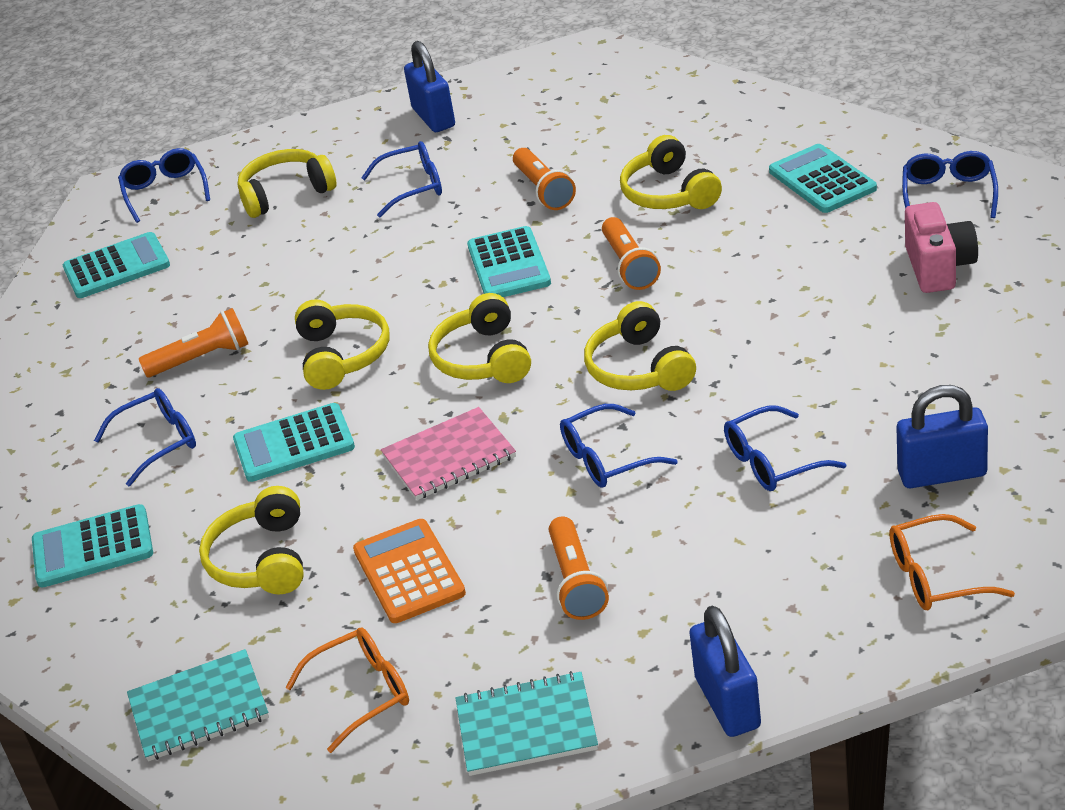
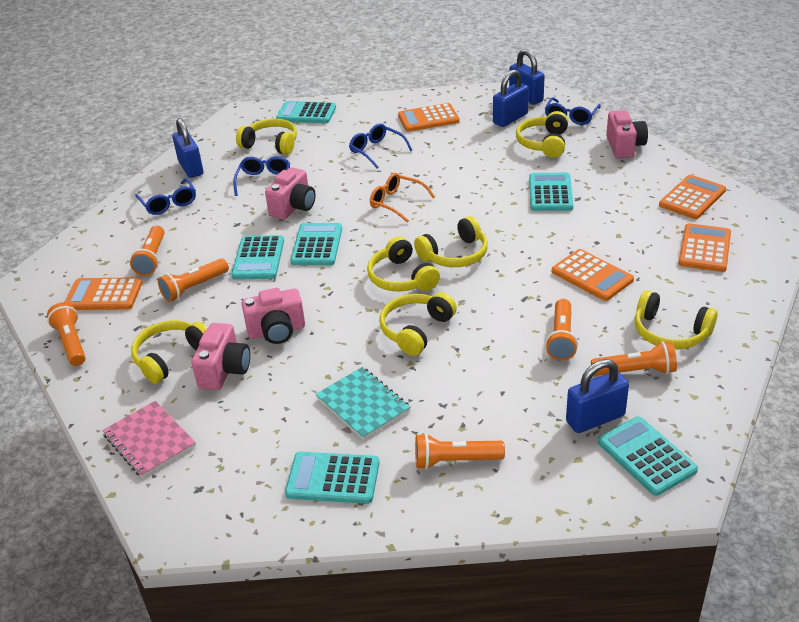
blue glasses: [94,388,196,486] [118,148,210,223] [361,141,442,217] [560,404,678,488] [724,406,846,491] [902,151,998,218] = 6 -> [135,178,196,215] [233,156,290,196] [349,123,412,169] [545,97,601,125] = 4
blue padlock: [404,41,455,132] [689,606,761,737] [897,385,988,488] = 3 -> [172,118,203,178] [493,70,529,127] [509,49,545,105] [566,359,629,433] = 4
orange calculator: [353,519,466,623] = 1 -> [65,277,143,310] [398,103,460,132] [552,249,634,301] [659,175,726,219] [678,223,731,272] = 5
orange flashlight: [139,308,248,377] [513,148,576,210] [549,516,609,620] [602,217,661,290] = 4 -> [47,302,86,366] [130,226,165,276] [158,258,229,302] [415,433,505,470] [545,299,578,360] [591,341,677,376] = 6
orange glasses: [285,627,409,753] [889,514,1015,610] = 2 -> [370,173,435,223] = 1
pink camera: [905,202,978,293] = 1 -> [191,323,250,390] [241,288,305,344] [265,167,316,219] [606,110,648,158] = 4
turquoise calculator: [32,504,153,588] [63,232,170,298] [233,403,355,482] [467,226,551,297] [769,144,877,213] = 5 -> [231,235,284,280] [276,101,336,123] [285,452,380,504] [291,223,342,265] [529,173,573,211] [598,416,698,496] = 6
turquoise notebook: [127,649,269,761] [456,671,598,776] = 2 -> [316,367,411,440] = 1
yellow headphones: [199,486,304,594] [237,149,336,218] [295,299,389,390] [428,293,531,383] [584,301,696,391] [620,135,722,209] = 6 -> [131,320,208,384] [236,119,297,155] [367,236,440,292] [379,292,457,356] [414,216,488,267] [516,111,568,158] [635,290,718,349] = 7

